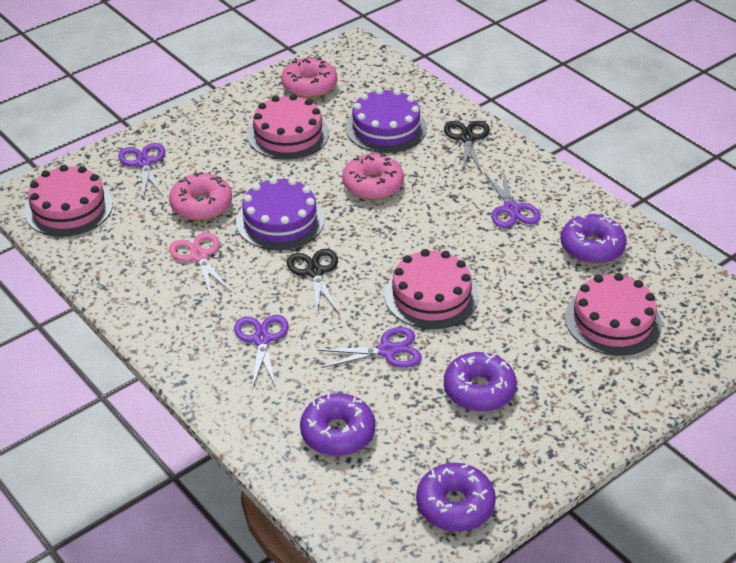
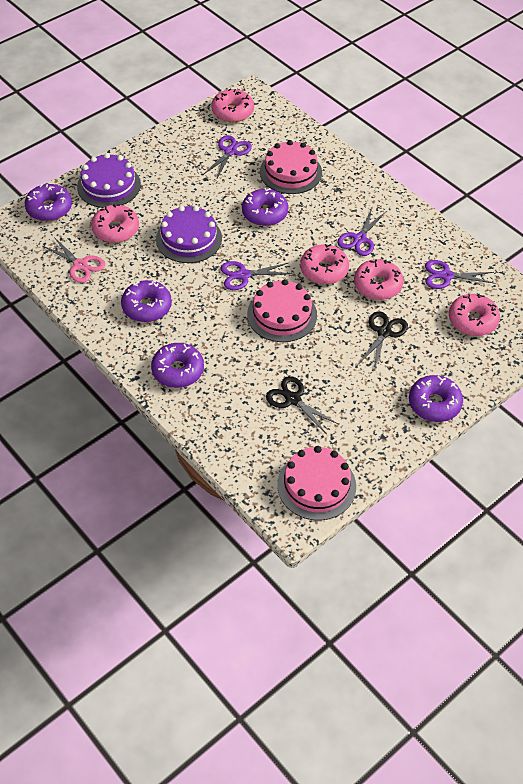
pink cake: [24,165,113,237] [247,94,329,160] [384,249,478,329] [565,273,662,356] = 4 -> [247,279,317,342] [260,140,322,194] [277,446,356,520] = 3
pink donut: [169,172,232,221] [281,58,337,98] [342,153,404,200] = 3 -> [91,204,139,243] [211,88,254,122] [300,244,349,284] [354,259,404,300] [449,294,500,336] = 5
purple donut: [300,393,375,456] [416,463,496,532] [444,352,517,412] [561,213,627,264] = 4 -> [25,184,72,221] [121,280,172,322] [151,343,204,388] [242,188,288,226] [409,375,463,422] = 5

